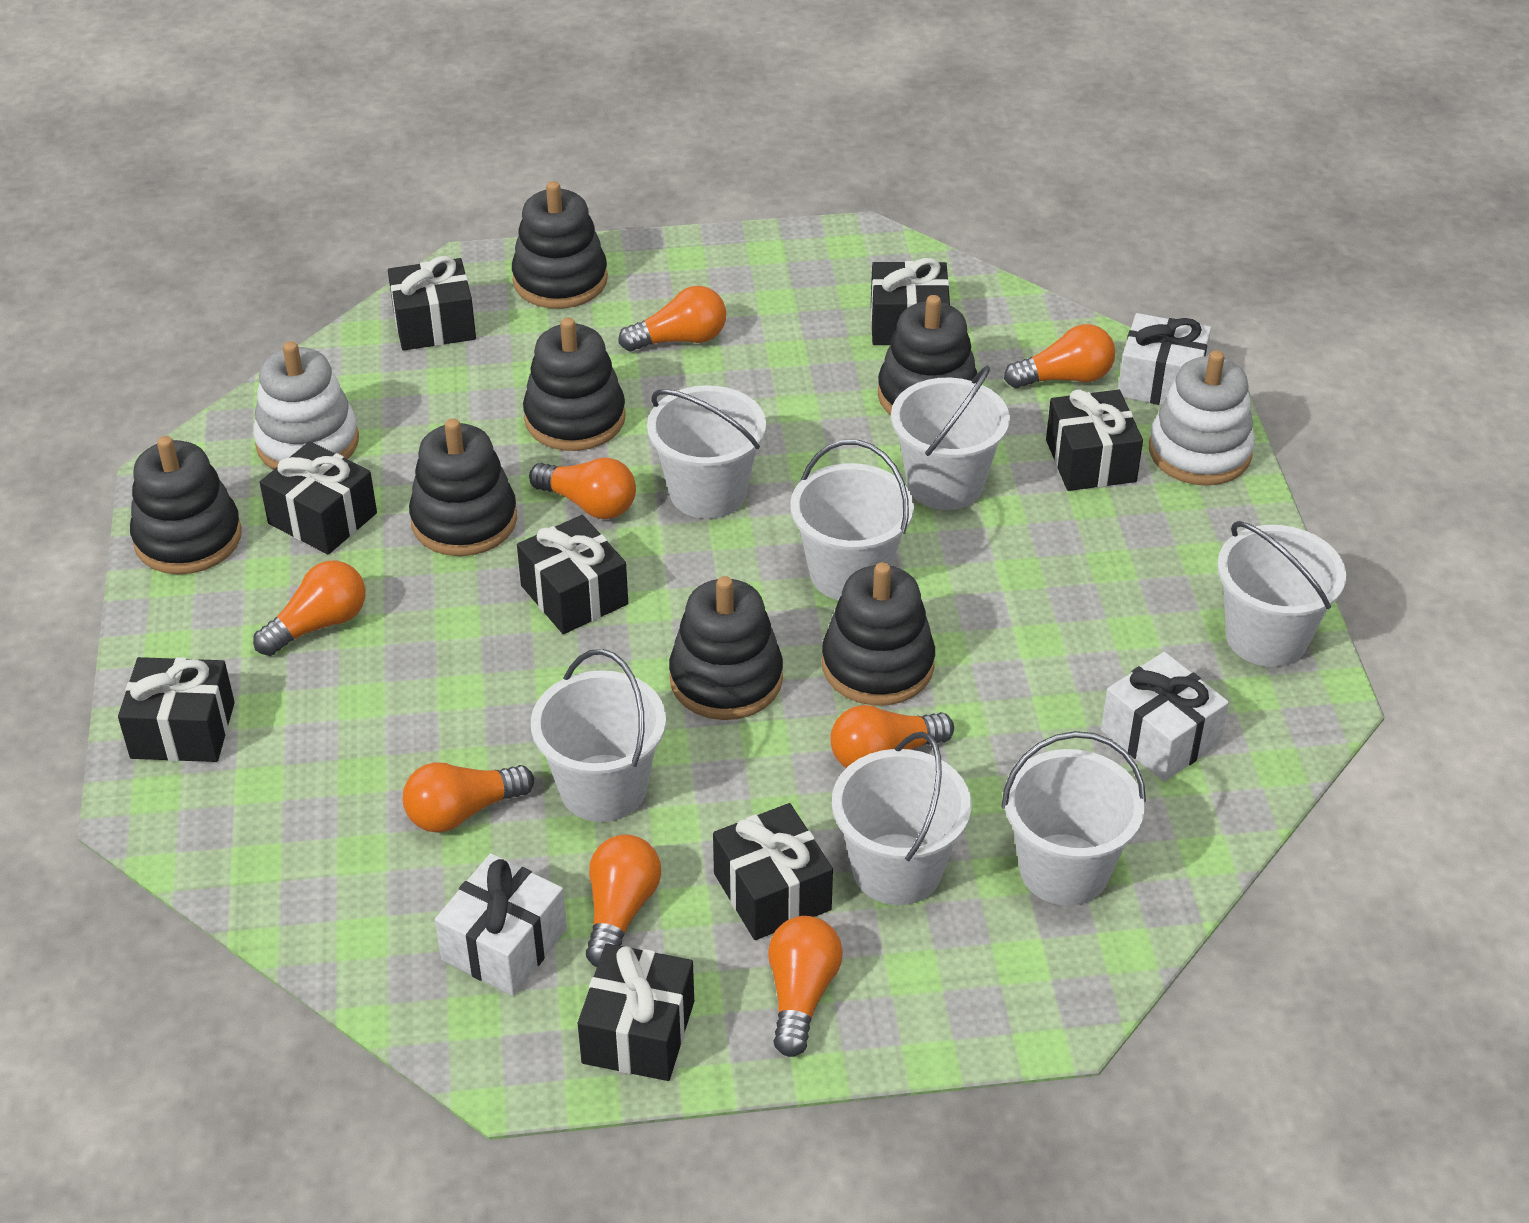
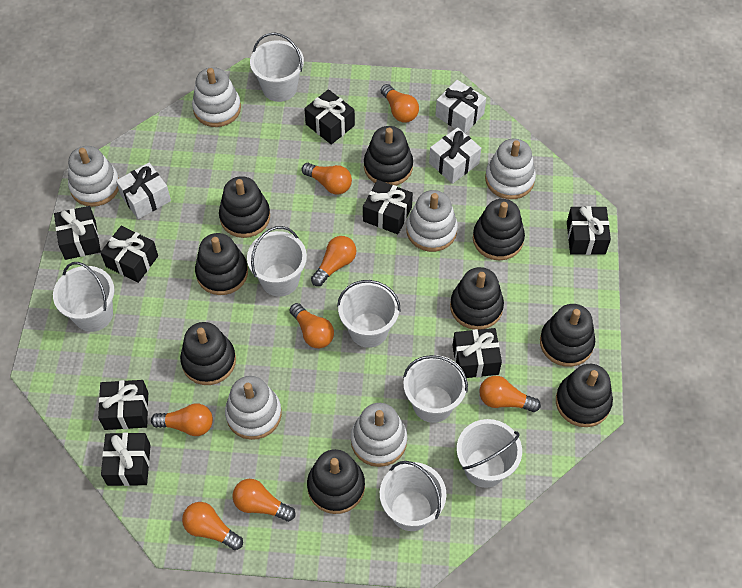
black stacking toy: [130,436,242,574] [409,418,517,556] [512,181,608,309] [523,317,626,451] [669,576,783,720] [822,562,935,705] [878,295,978,415] = 7 -> [180,322,236,385] [195,233,248,295] [219,176,270,238] [307,449,365,514] [364,126,413,186] [450,267,504,330] [473,199,525,260] [540,304,595,367] [556,364,613,427] = 9
white stacking toy: [253,341,359,470] [1149,351,1255,486] = 2 -> [68,146,119,207] [192,67,241,127] [225,376,282,440] [351,403,407,467] [406,190,458,252] [485,139,536,199] = 6

